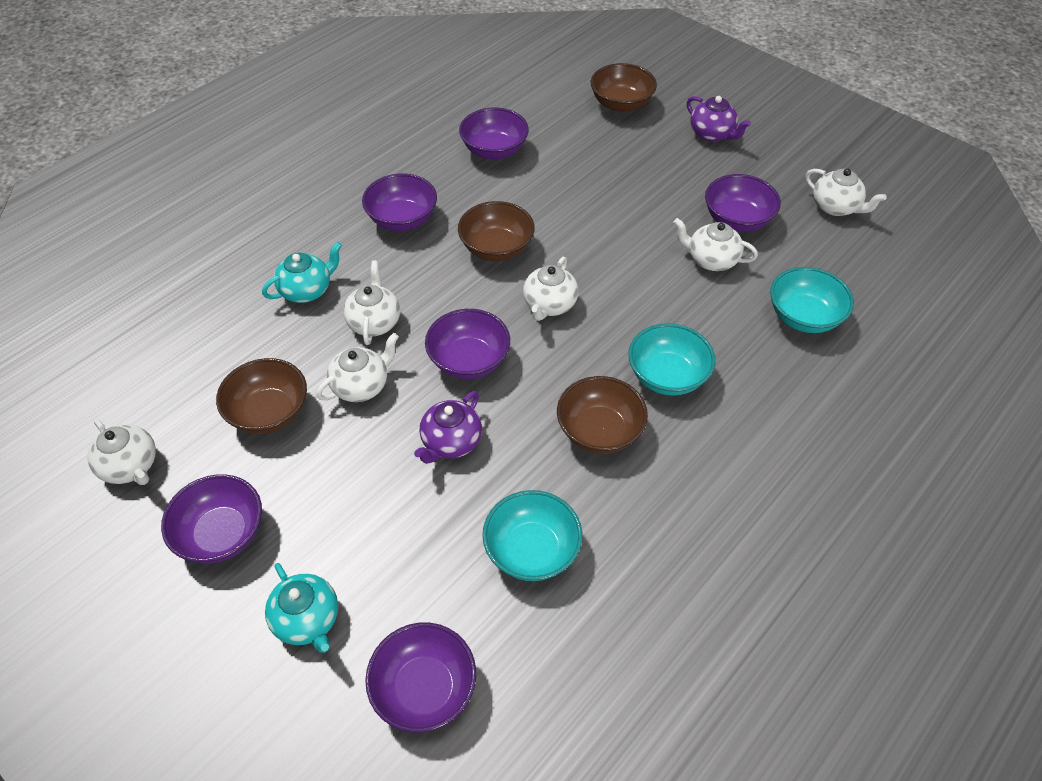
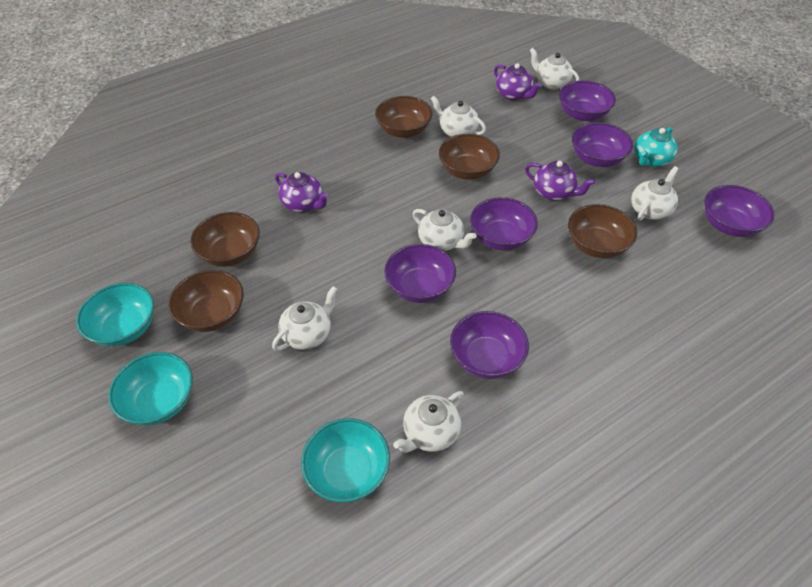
brown bowl: [216,358,307,434] [458,201,535,261] [557,376,648,454] [591,63,657,112] = 4 -> [168,270,244,332] [190,212,260,267] [375,96,432,138] [439,134,500,180] [568,204,637,258] = 5
purple teapot: [414,391,482,464] [687,96,751,142] = 2 -> [275,172,329,212] [494,63,542,101] [525,161,595,201] = 3
turquoise teapot: [262,242,342,303] [265,563,338,653] = 2 -> [634,127,678,167] = 1

